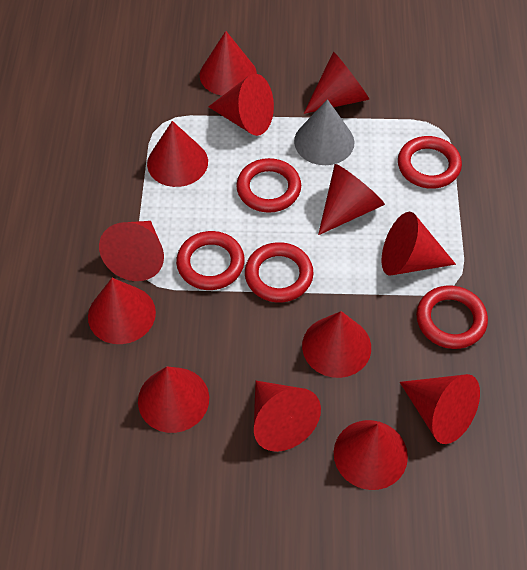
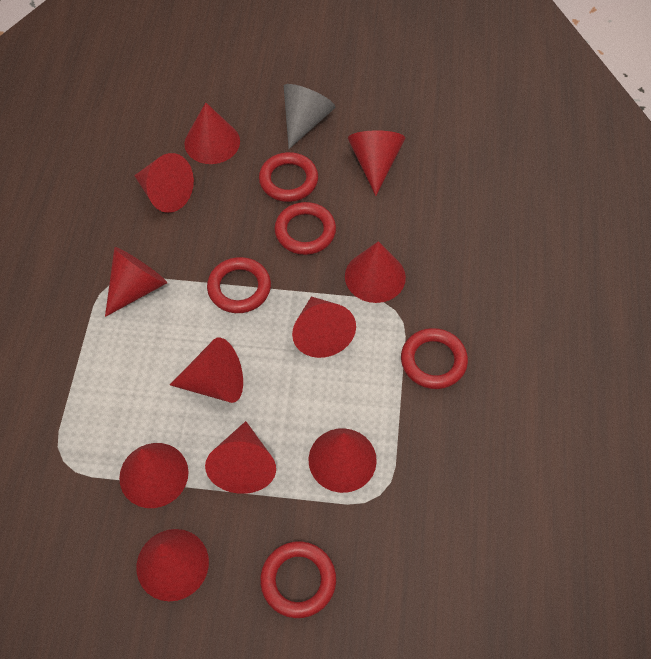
red cone: [88,278,156,344] [99,221,164,281] [138,367,209,433] [147,121,208,187] [200,31,257,96] [208,74,274,136] [254,381,321,452] [302,311,371,378] [304,52,369,114] [318,164,385,235] [334,420,408,490] [382,212,456,276] [400,374,480,444] = 13 -> [105,247,167,317] [119,443,188,508] [134,153,194,213] [137,529,209,601] [170,338,243,403] [184,103,240,164] [205,421,276,494] [292,296,356,358] [309,428,377,493] [345,241,406,303] [348,130,405,196] = 11

